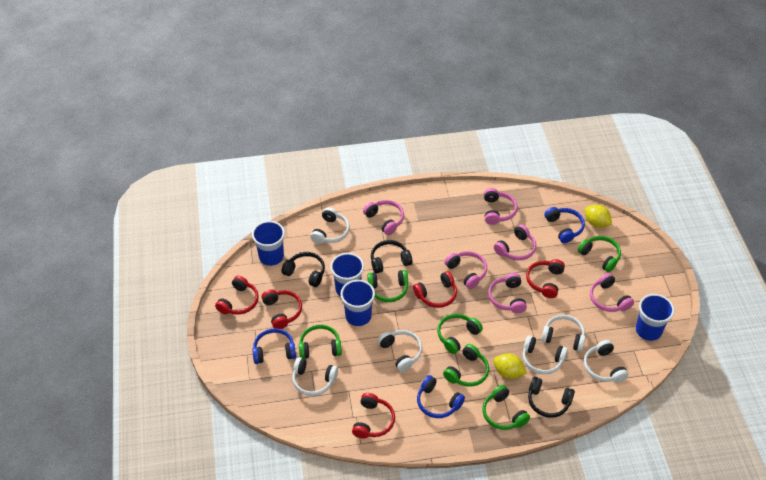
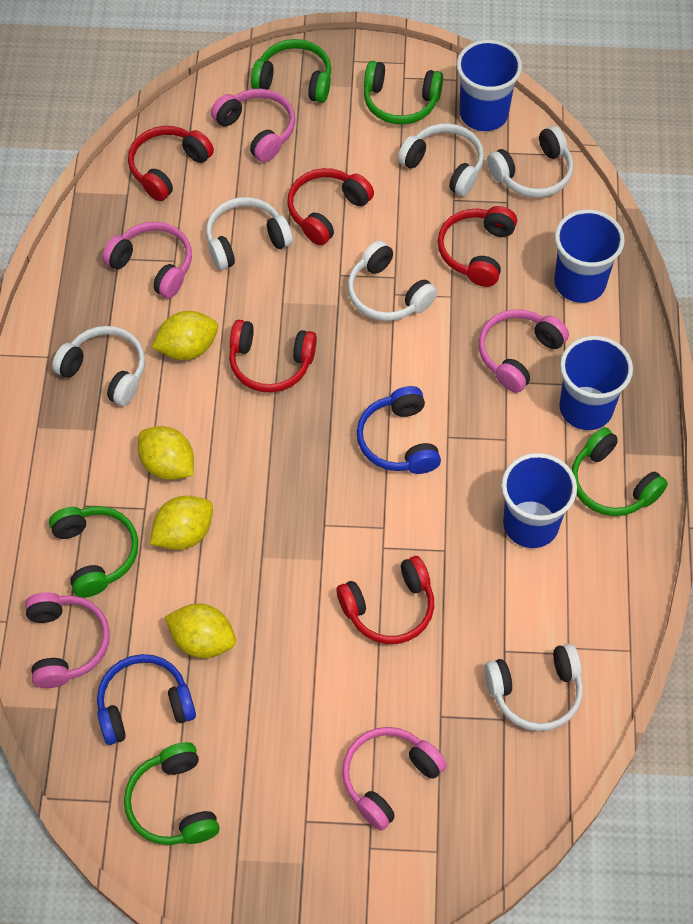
black headphones: [281,252,325,287] [371,240,412,273] [528,377,575,418] = 3 -> none = 0
blue headphones: [252,328,296,364] [417,375,465,418] [544,207,585,243] = 3 -> [97,654,196,745] [357,386,441,474] = 2
green headphones: [299,324,342,359] [367,270,408,302] [437,313,483,354] [443,344,489,386] [482,385,530,430] [578,236,621,272] = 6 -> [49,506,138,598] [124,742,220,845] [251,39,331,103] [364,61,443,125] [572,427,668,516] = 5
pink headphones: [363,200,404,235] [445,251,487,289] [484,188,518,225] [488,273,527,313] [494,224,536,260] [590,273,634,312] = 6 -> [25,592,110,688] [102,222,192,298] [211,88,295,162] [342,727,447,831] [479,309,569,393] = 5
yellow lemon: [493,353,527,379] [585,204,612,228] = 2 -> [138,426,194,480] [150,496,213,550] [152,311,218,360] [165,604,236,658] = 4

